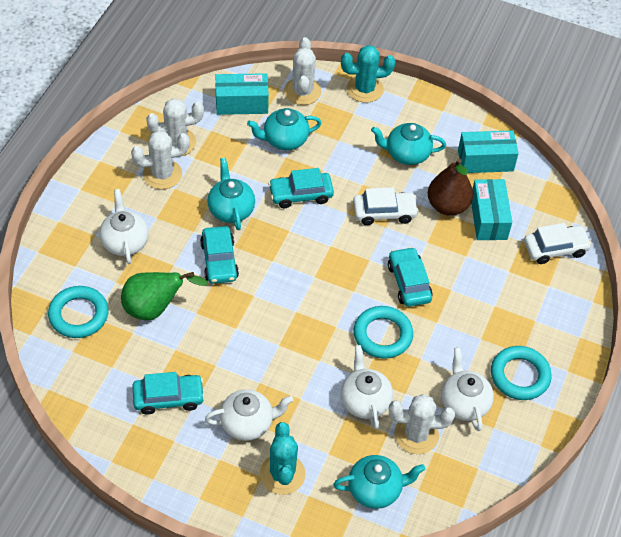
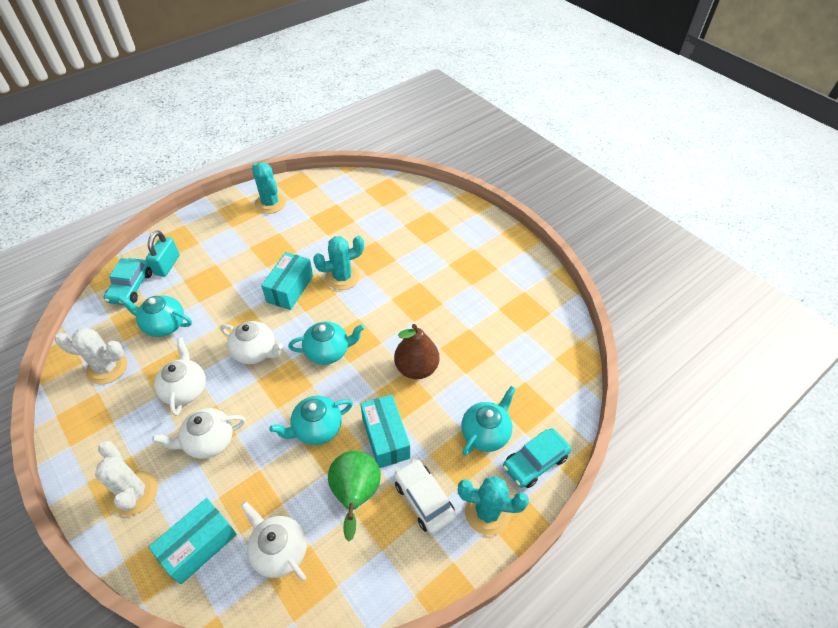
turquoise cactus: [260,422,306,495] [341,45,395,103] = 2 -> [252,163,286,214] [313,236,364,290] [458,476,529,535] = 3
turquoise car: [132,372,205,415] [200,226,239,284] [268,168,334,208] [388,247,433,307] = 4 -> [104,258,152,305] [503,428,571,488] = 2
turquoise padlock: none = 0 -> [146,230,180,277] = 1
turquoise ring: [48,286,109,338] [354,306,413,359] [491,346,552,400] = 3 -> none = 0
white cactus: [131,131,190,189] [146,98,204,157] [284,37,321,105] [389,394,455,454] = 4 -> [55,327,127,384] [95,441,158,516] = 2
white car: [353,187,419,225] [524,223,592,264] = 2 -> [394,459,456,534] = 1

